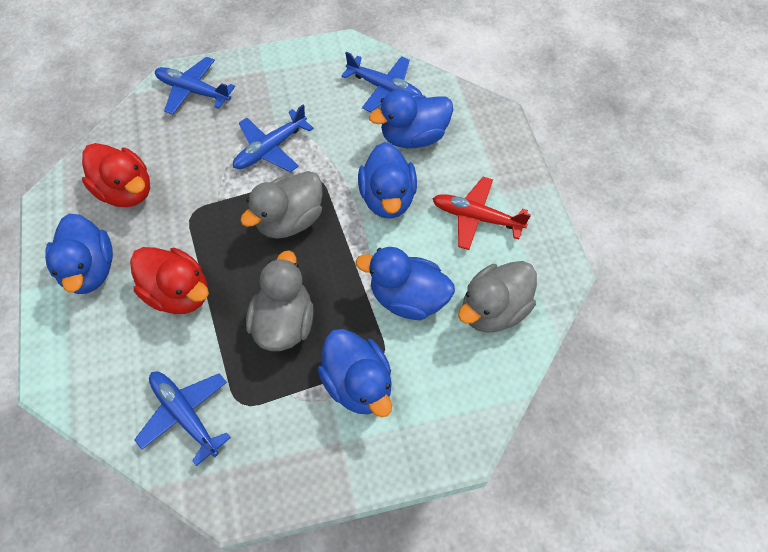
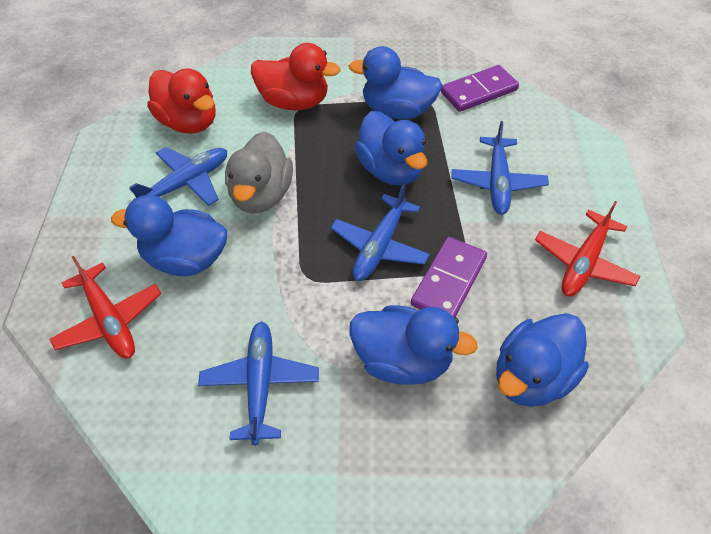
grey duck: [240,171,323,239] [246,250,314,351] [458,261,537,333] = 3 -> [225,132,293,213] = 1
purple domino: none = 0 -> [411,237,487,317] [441,65,519,112] = 2
red plane: [432,177,531,250] = 1 -> [50,256,161,359] [535,201,640,297] = 2

